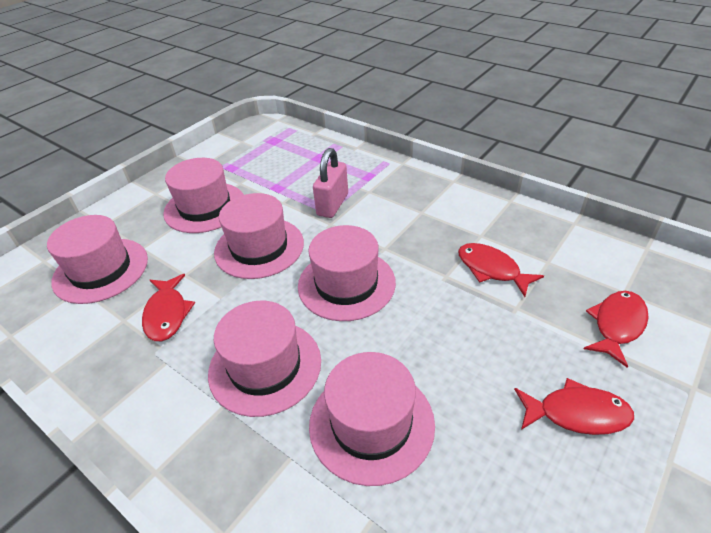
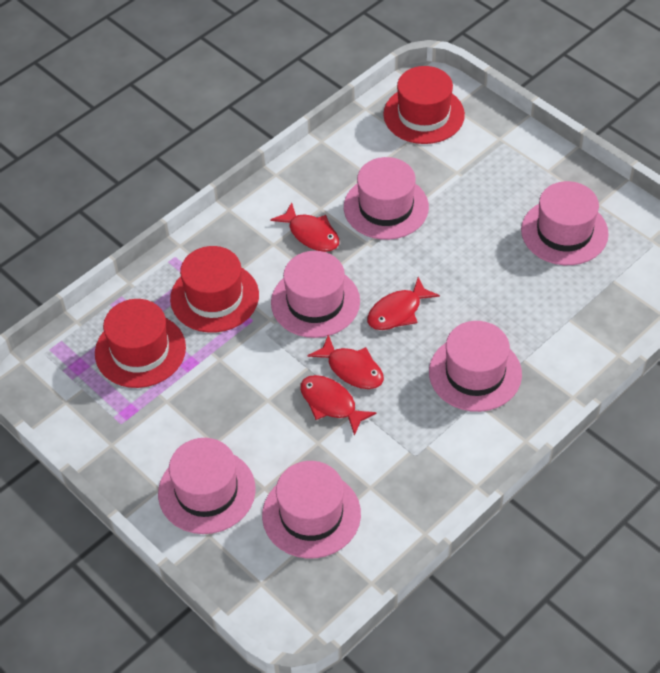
pink padlock: [313,148,348,218] = 1 -> none = 0
red hat: none = 0 -> [95,299,186,388] [170,246,259,333] [383,66,465,144] = 3

